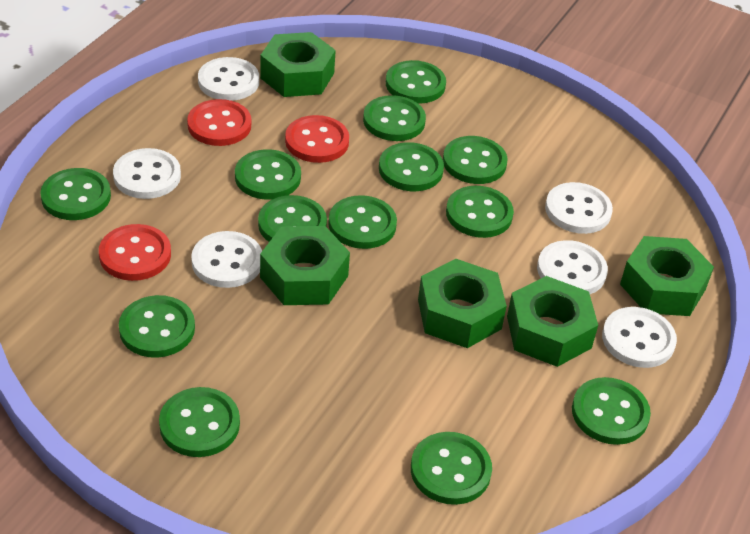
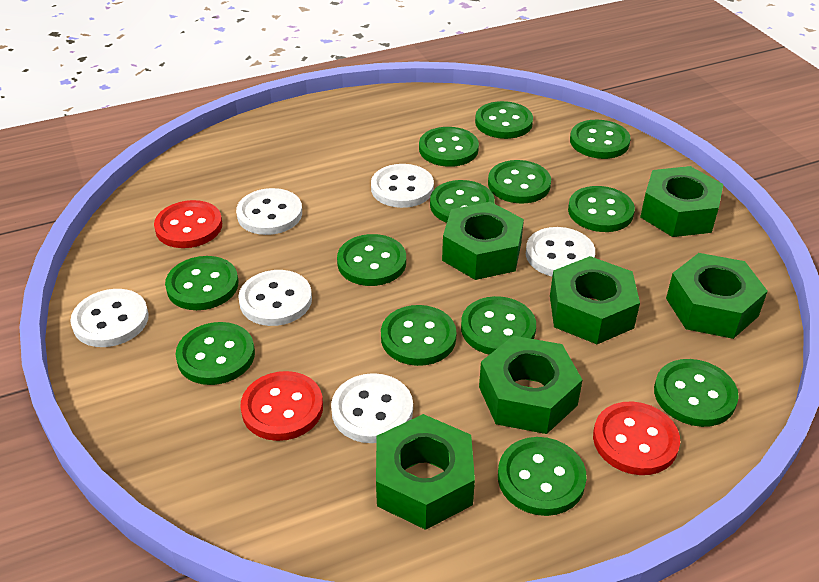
green nut: [260,32,336,97] [260,226,350,305] [418,259,507,348] [507,276,598,367] [620,236,714,316] = 5 -> [376,414,475,530] [442,202,524,280] [479,336,582,434] [550,256,640,344] [640,166,723,237] [666,253,768,339] = 6

